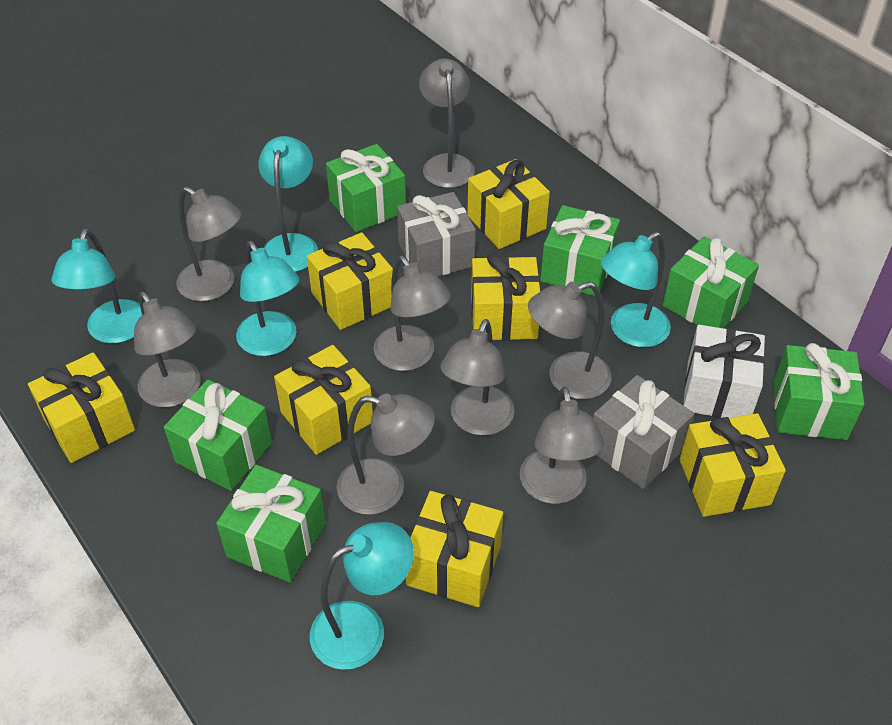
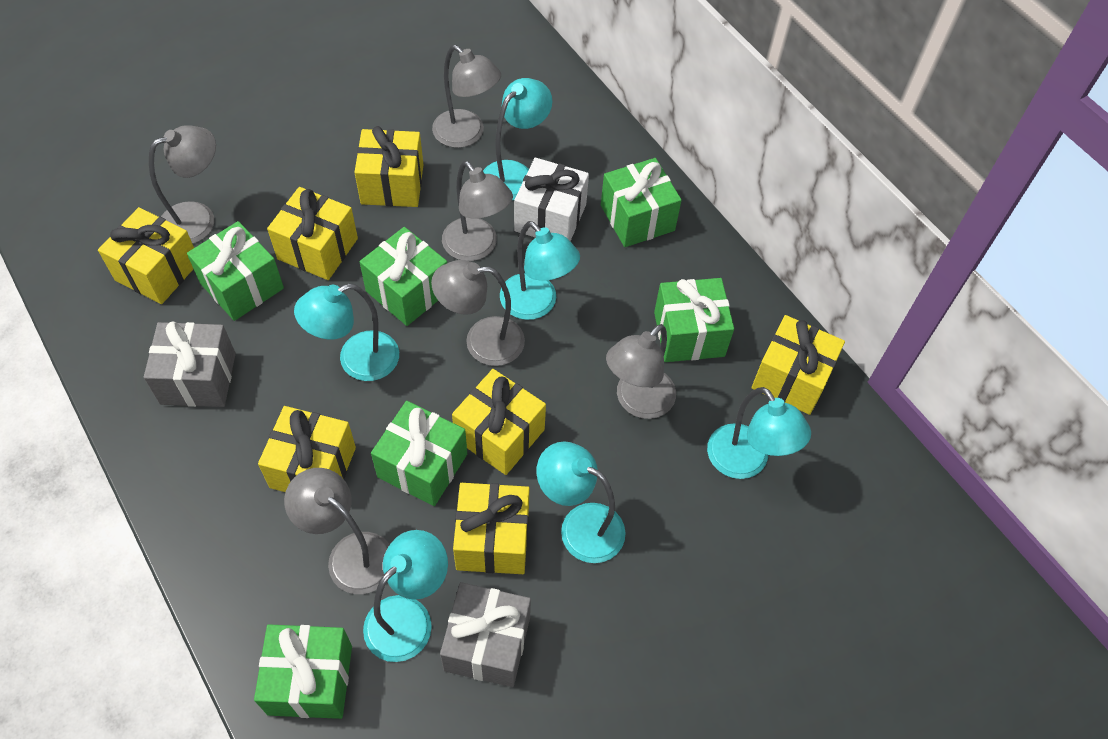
grey lamp: [134,291,201,408] [176,187,242,301] [337,394,435,515] [374,256,451,371] [419,59,475,188] [440,319,515,436] [520,387,604,504] [528,282,612,399] = 8 -> [149,125,216,244] [284,468,390,594] [431,260,525,366] [432,45,501,148] [442,161,513,261] [606,324,676,419] = 6
turquoise lamp: [51,228,142,343] [236,241,299,356] [258,136,318,272] [310,522,414,670] [601,232,671,347] = 5 -> [294,283,399,381] [363,530,448,662] [483,78,552,200] [500,221,580,320] [537,442,626,563] [707,387,811,479] = 6

